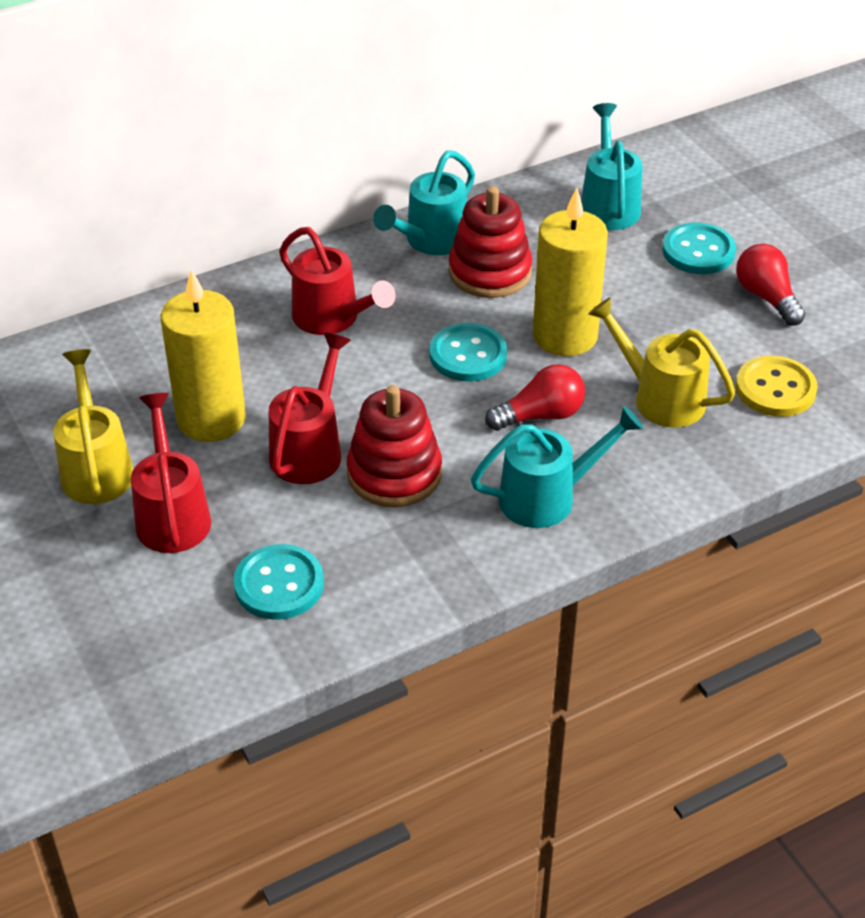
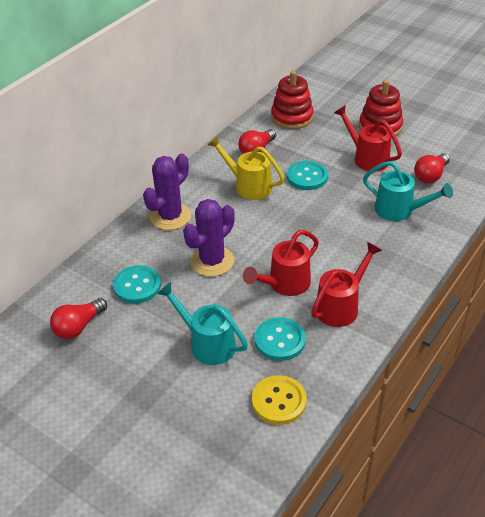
purple cactus: none = 0 -> [143,154,191,230] [183,199,235,277] = 2
red light bulb: [485,364,585,431] [736,244,805,326] = 2 -> [50,298,107,339] [238,129,276,154] [414,153,450,183] = 3
turquoise watering can: [373,150,475,255] [471,406,643,528] [581,103,643,230] = 3 -> [157,282,248,365] [363,161,453,221] = 2
yellow candle: [161,270,246,442] [533,188,608,356] = 2 -> none = 0
yellow watering can: [54,349,133,504] [588,297,736,428] = 2 -> [208,136,285,200] = 1

